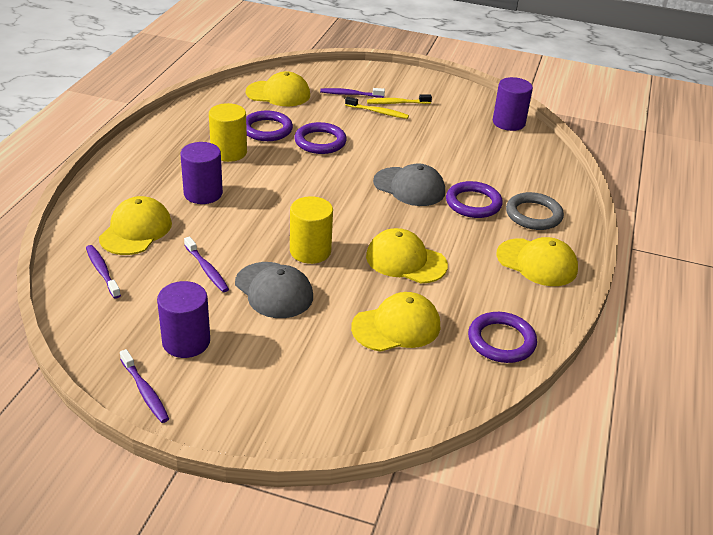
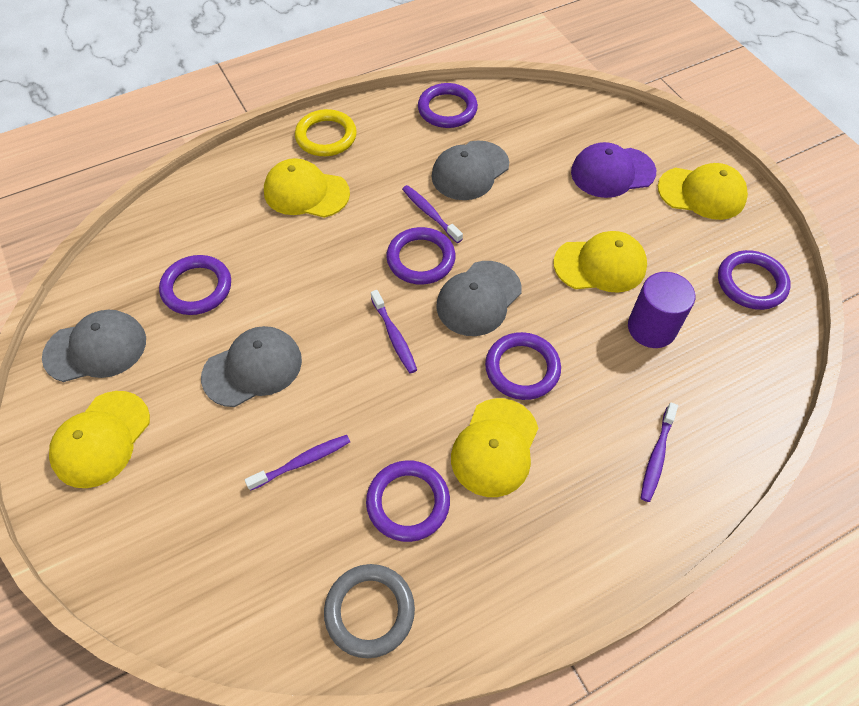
grey cap: [235,262,313,318] [373,163,445,206] = 2 -> [42,310,146,382] [201,326,302,407] [431,141,509,200] [437,261,522,336] = 4
purple cap: none = 0 -> [571,142,656,198] = 1
purple cylinder: [157,281,210,358] [180,142,223,204] [493,77,533,131] = 3 -> [628,272,695,348] = 1
purple ring: [246,111,293,141] [294,122,347,154] [446,181,503,218] [468,312,537,363] = 4 -> [159,255,231,315] [366,460,450,542] [386,227,455,285] [418,83,478,128] [485,332,561,400] [718,250,791,310] = 6
yellow cylinder: [209,103,247,162] [290,196,333,264] = 2 -> none = 0
yellow ring: none = 0 -> [295,109,357,156] = 1
yellow toothbrush: [345,97,409,119] [367,94,432,104] = 2 -> none = 0

